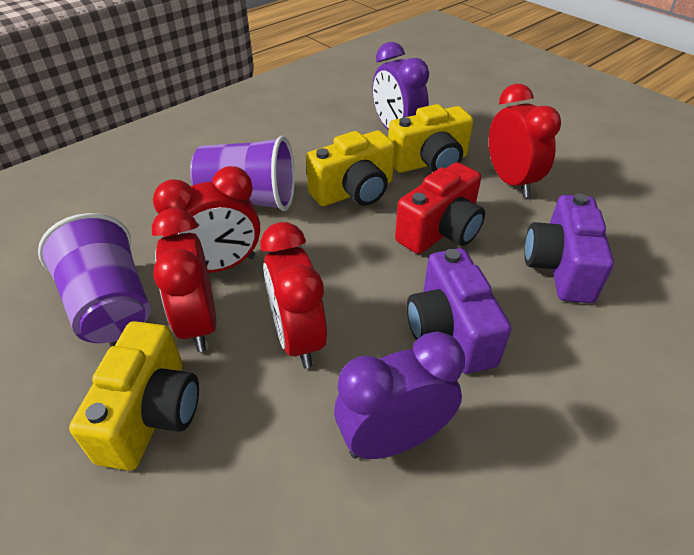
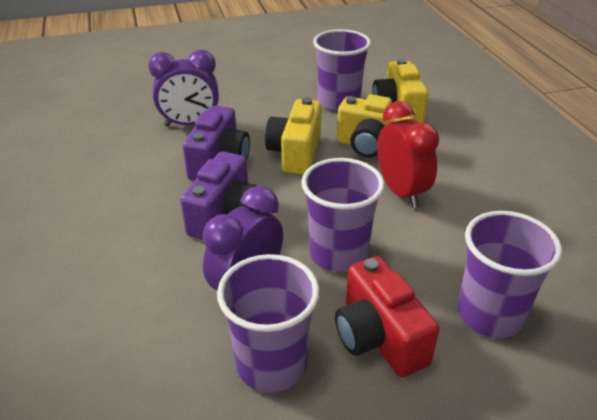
purple cup: [38,213,150,343] [190,136,295,211] = 2 -> [217,254,319,393] [301,158,384,272] [313,29,371,112] [458,211,562,338] = 4
red clock: [152,208,216,352] [153,166,260,273] [260,222,327,368] [489,84,561,197] = 4 -> [377,101,439,208] = 1

